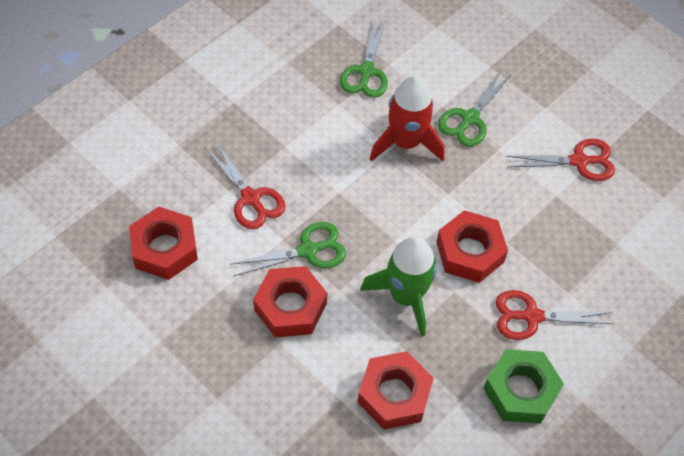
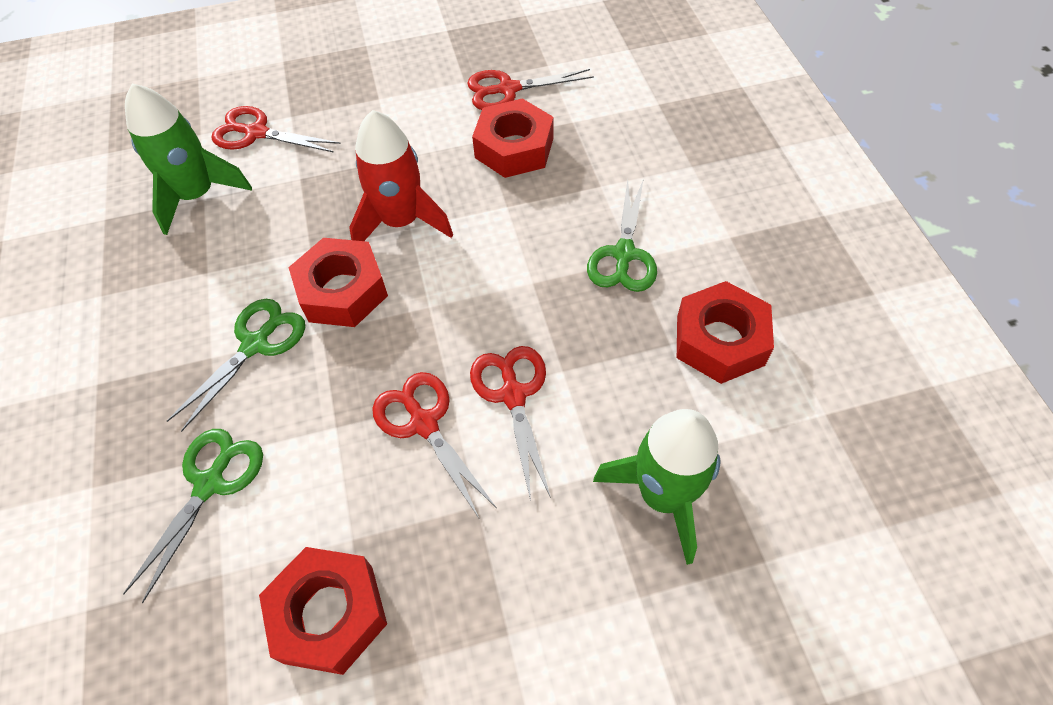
green nut: [483,349,564,423] = 1 -> none = 0
green rocket: [360,236,437,337] = 1 -> [125,84,252,235] [593,409,720,565] = 2
red scissors: [206,142,285,229] [496,290,614,340] [506,139,615,181] = 3 -> [211,106,340,153] [372,372,497,518] [467,69,594,110] [470,346,551,501] = 4

